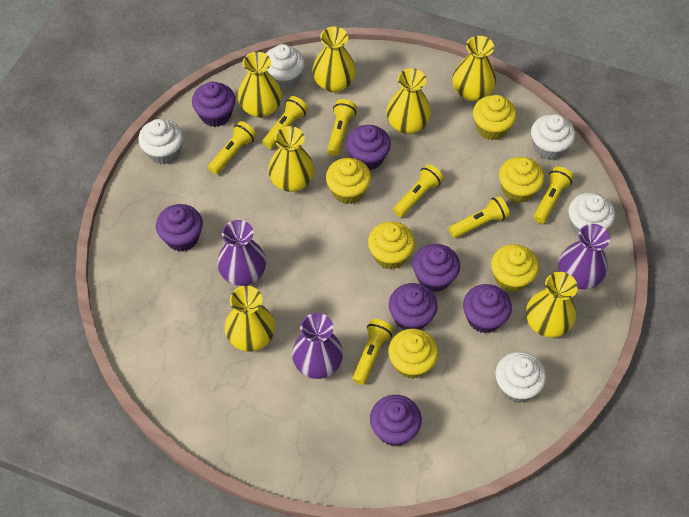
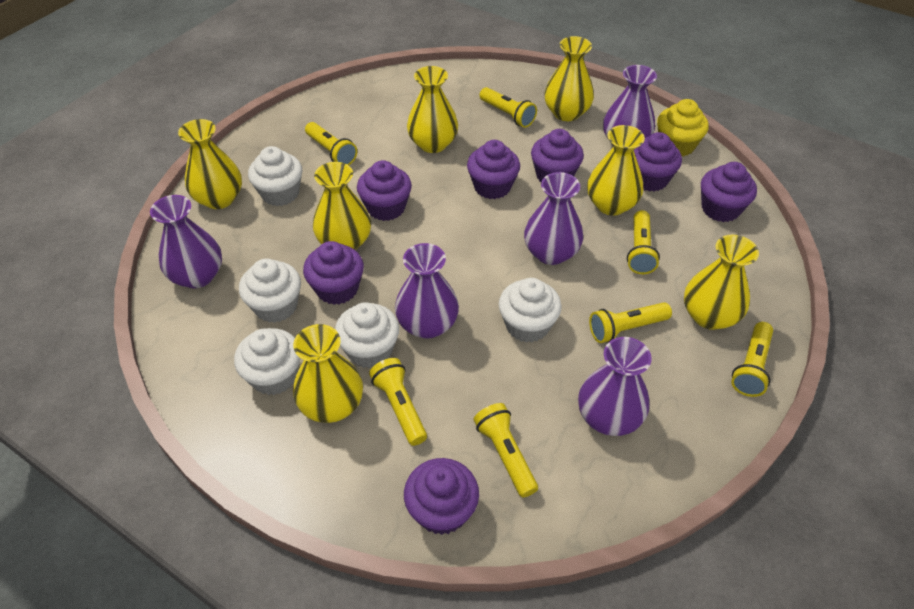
purple vase: [217,220,266,286] [292,313,343,379] [558,224,610,289] = 3 -> [150,195,222,288] [395,243,459,339] [524,172,583,265] [578,337,652,436] [603,65,657,147] = 5
yellow cupcake: [326,158,371,204] [368,221,415,269] [388,329,438,379] [473,95,517,140] [491,244,539,292] [499,157,544,203] = 6 -> [657,99,709,156] = 1

